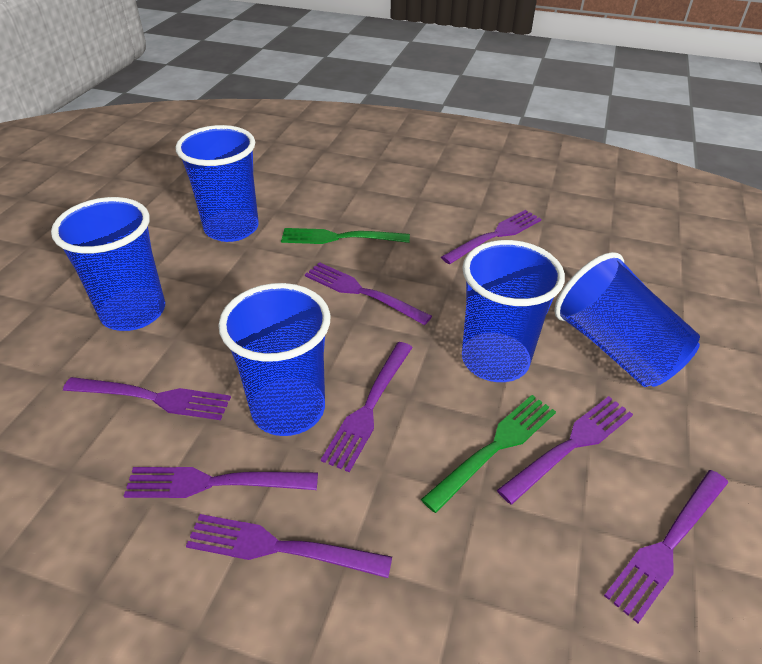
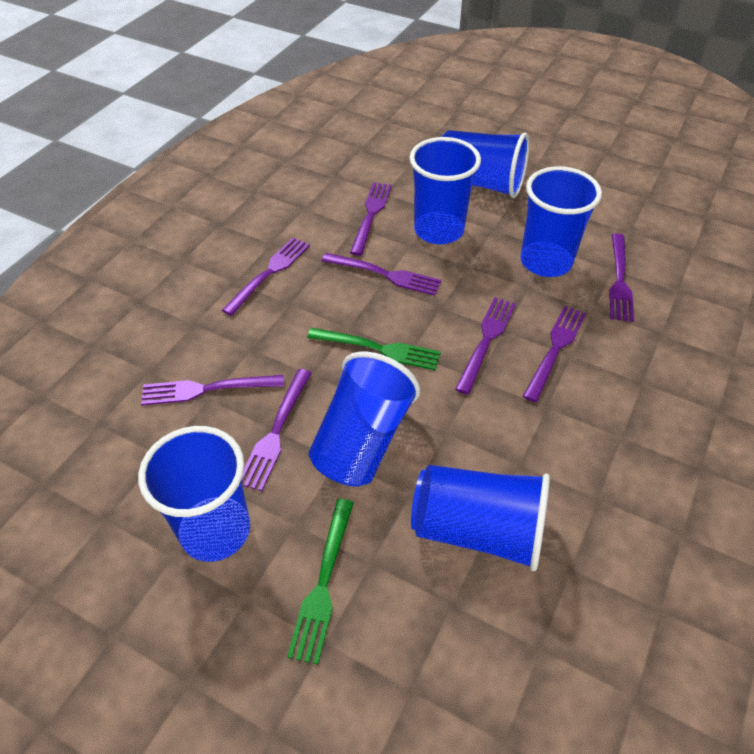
blue cup: [51,197,165,331] [175,125,259,242] [218,283,330,436] [462,240,565,382] [554,252,700,387] = 5 -> [138,426,250,562] [308,352,420,486] [410,137,481,244] [411,465,550,571] [441,130,529,198] [520,166,602,277] = 6

